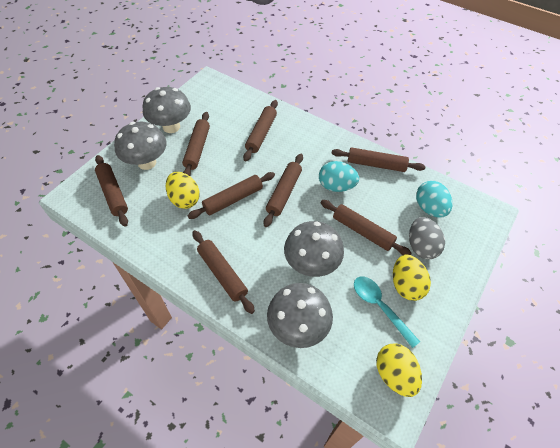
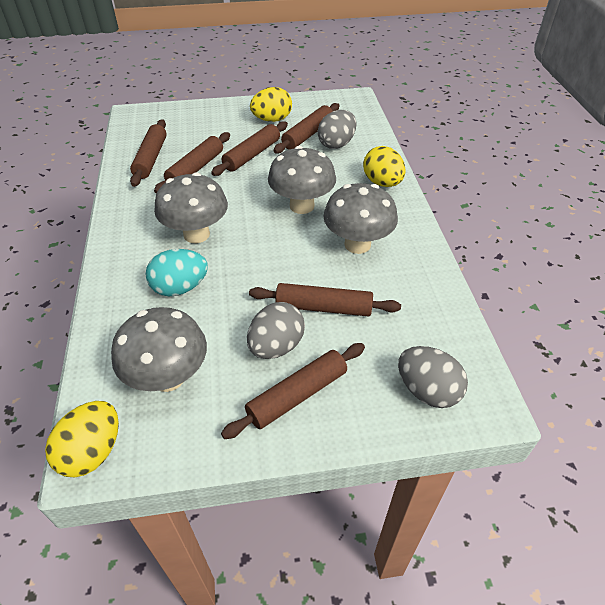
brown rolling pin: [95,155,128,227] [182,112,210,176] [188,172,275,219] [192,230,255,314] [243,100,278,161] [264,154,303,227] [320,200,412,255] [331,148,426,172] = 8 -> [130,119,167,187] [154,132,230,194] [211,121,288,176] [221,343,365,439] [249,283,401,316] [274,103,339,153] = 6
grey egg: [409,217,445,259] = 1 -> [247,302,305,359] [318,110,356,149] [398,346,468,408] = 3
turquoise egg: [319,161,359,192] [416,181,452,218] = 2 -> [146,249,208,296] = 1
turquoise spoon: [354,276,420,348] = 1 -> none = 0

